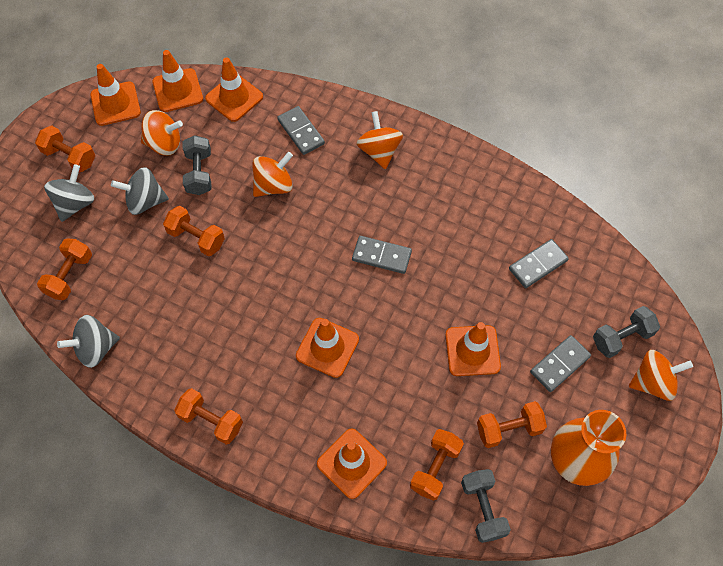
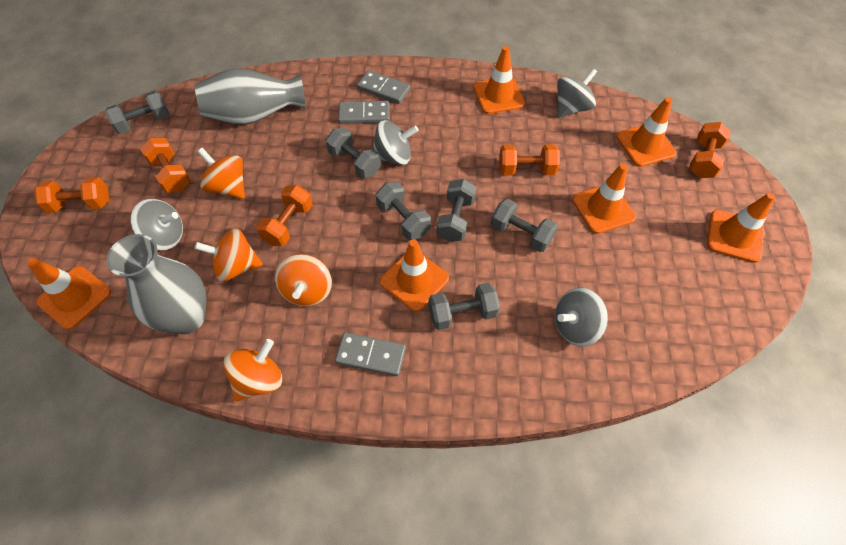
grey domino: [277,106,325,155] [352,236,412,274] [509,239,569,288] [530,335,591,392] = 4 -> [335,332,406,376] [338,101,390,124] [357,70,411,104] = 3
grey dumbbell: [183,135,211,195] [461,469,511,543] [593,306,660,358] = 3 -> [105,91,170,134] [326,127,381,179] [376,182,431,240] [429,283,500,330] [436,179,477,242] [491,198,558,252] = 6
grey spinning top: [44,164,94,222] [57,315,120,368] [111,167,169,215] = 3 -> [130,199,183,250] [372,120,419,165] [555,287,608,347] [557,68,597,118] = 4
grey vase: none = 0 -> [106,234,207,334] [195,68,305,125] = 2
orange dumbbell: [35,125,95,173] [37,238,92,300] [163,206,225,256] [174,388,243,444] [410,429,464,501] [477,401,547,448] = 6 -> [34,177,109,213] [140,138,191,193] [256,185,313,246] [499,145,560,175] [689,122,731,178] = 5
orange vase: [551,410,626,486] = 1 -> none = 0

